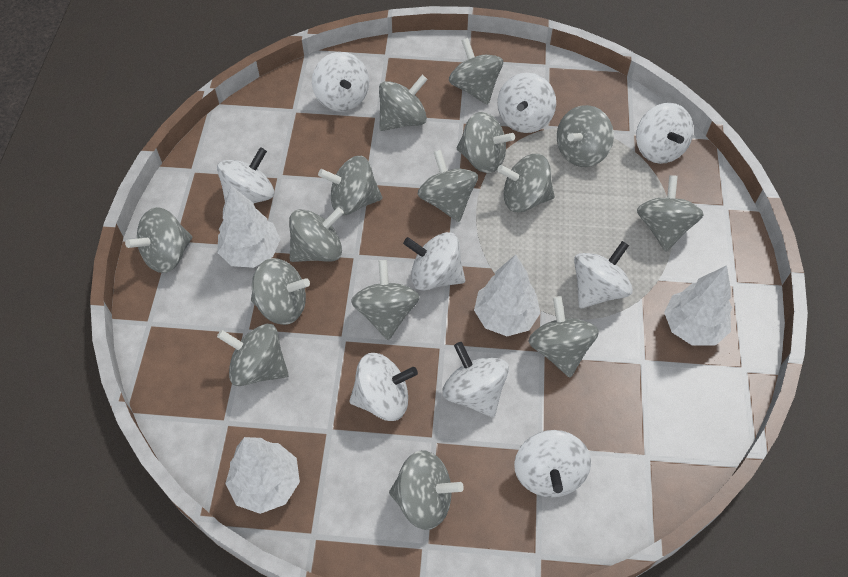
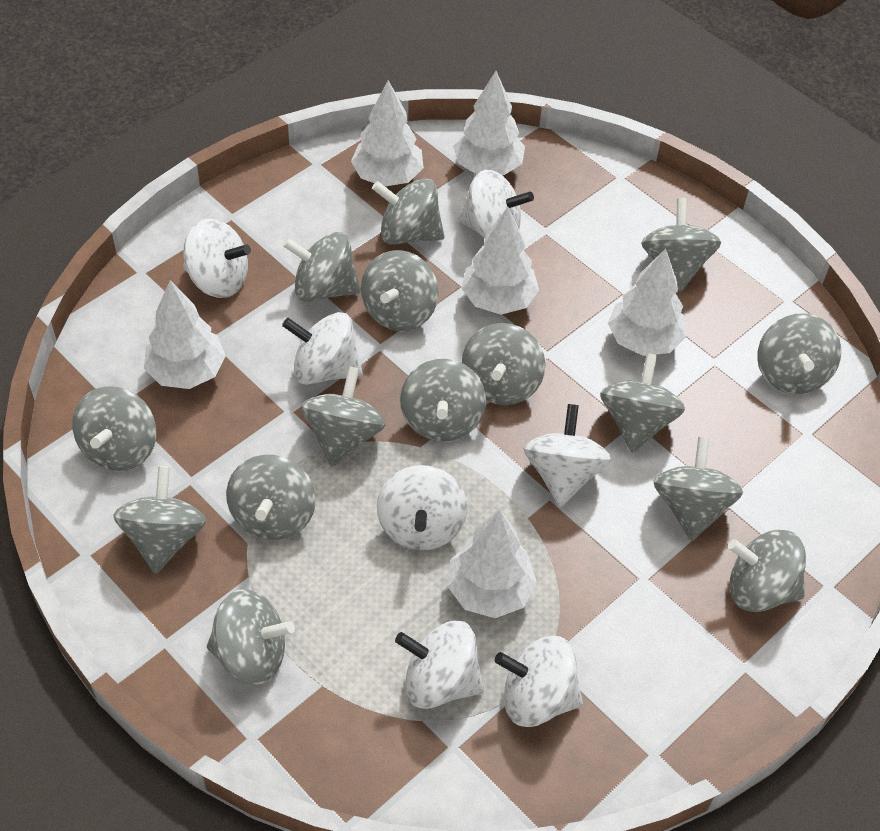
white spinning top: [217,147,274,204] [312,52,369,112] [349,353,418,421] [403,232,465,290] [442,342,509,418] [497,73,556,133] [514,430,591,497] [574,241,633,308] [636,103,694,164] = 9 -> [183,219,251,298] [282,312,363,385] [377,465,467,550] [395,621,484,709] [458,170,534,238] [495,636,583,727] [523,404,611,507] = 7
white tree: [217,186,280,268] [225,437,300,514] [474,255,541,336] [664,265,732,346] = 4 -> [144,280,226,389] [351,80,424,187] [447,510,537,618] [453,71,525,176] [461,207,539,315] [608,248,686,356] = 6

